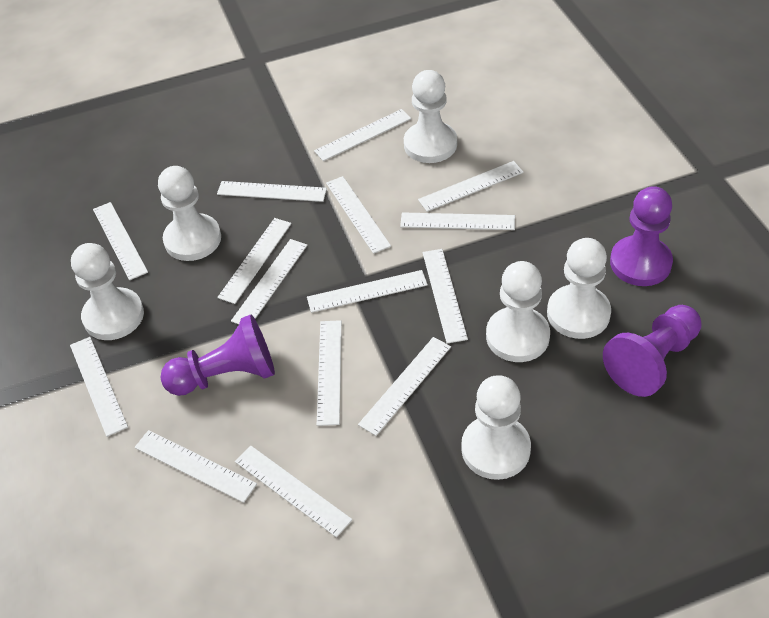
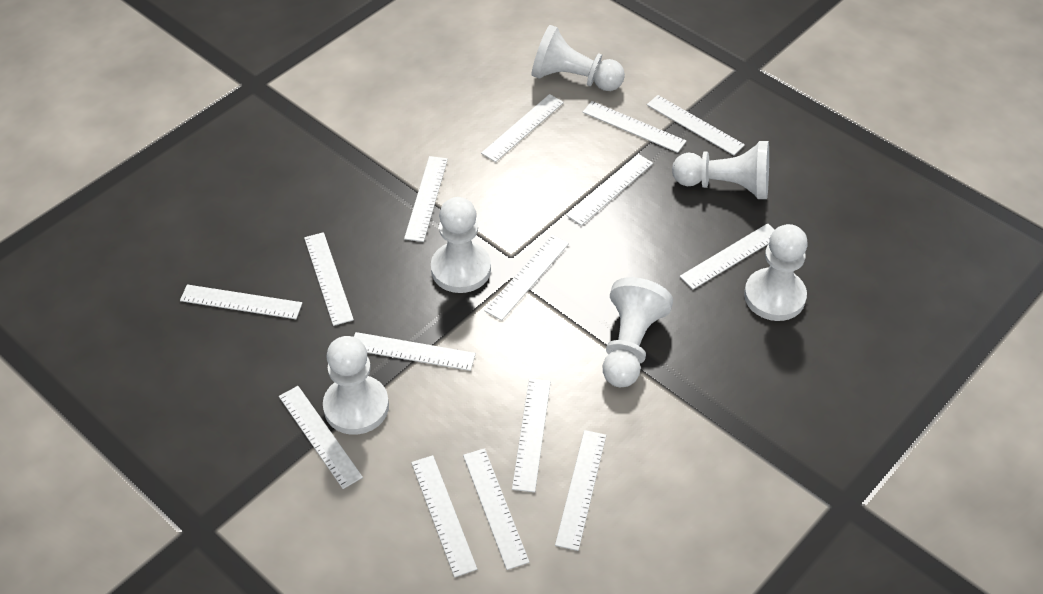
purple pawn: [161,314,275,396] [603,305,702,397] [610,186,673,286] = 3 -> none = 0

